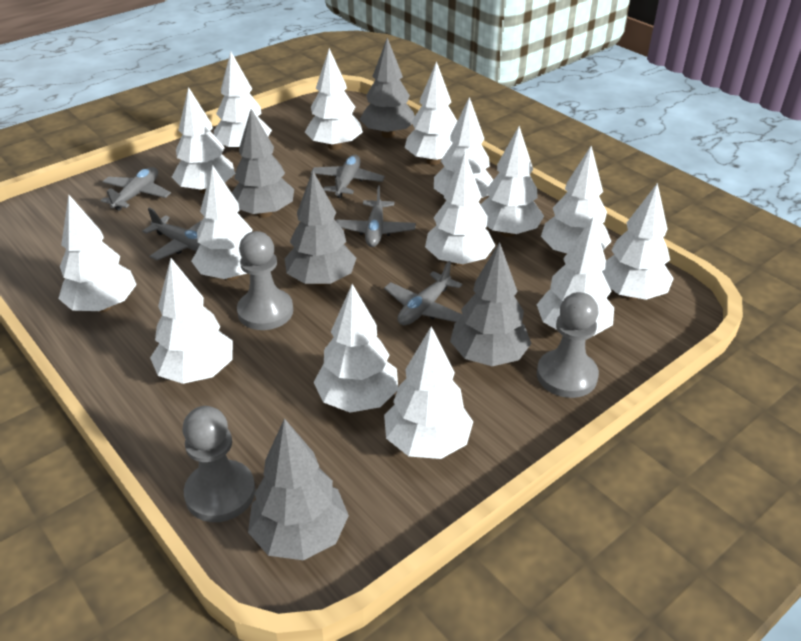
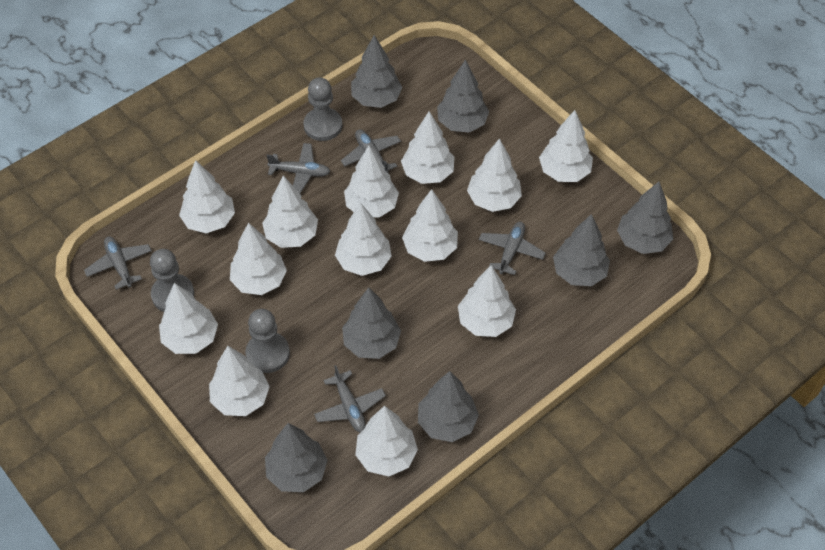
grey tree: [232,109,294,218] [248,418,349,560] [285,171,357,286] [360,38,415,138] [450,242,531,366] = 5 -> [265,423,328,492] [342,287,401,359] [351,35,402,108] [418,371,479,442] [437,59,489,133] [553,214,610,286] [617,182,673,254] = 7
white tree: [58,195,137,312] [150,258,233,384] [172,87,235,194] [191,165,253,280] [214,52,272,152] [305,48,363,150] [313,284,398,413] [384,326,473,459] [405,61,457,165] [425,153,495,266] [434,97,493,198] [480,126,544,237] [536,216,614,336] [541,146,611,255] [602,183,674,300] = 15 -> [159,283,218,354] [179,160,235,233] [209,346,270,416] [230,223,287,295] [262,176,318,248] [335,203,392,276] [344,146,399,217] [355,405,418,477] [401,111,455,184] [402,189,458,262] [458,265,516,337] [467,139,522,212] [539,110,593,182] = 13

